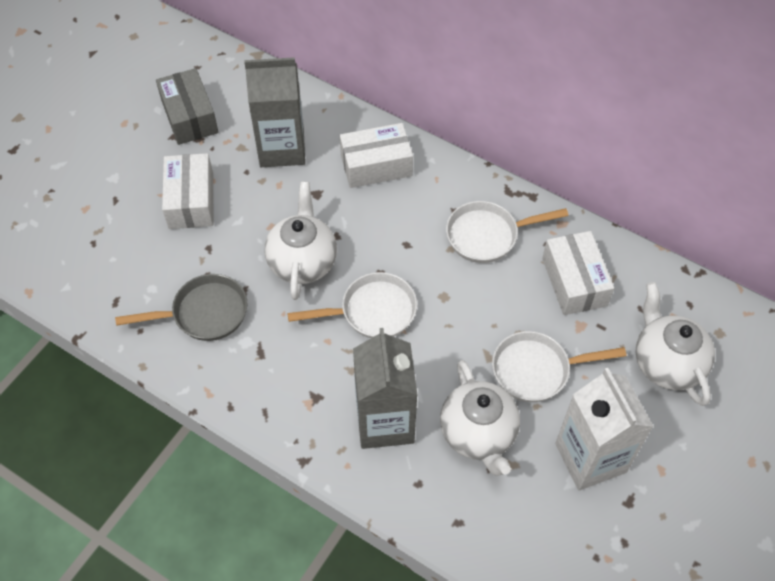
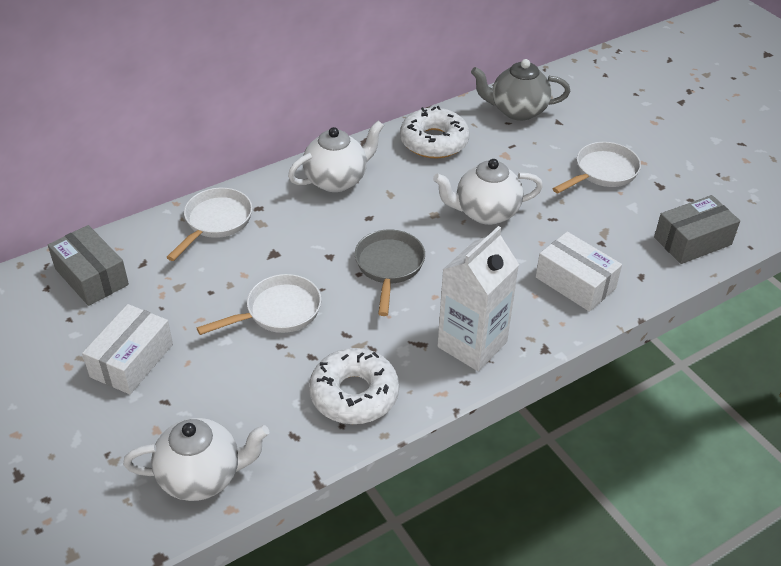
grey box: [156,68,218,145] = 1 -> [48,225,129,306] [654,195,740,264] = 2
grey carton: [244,57,305,167] [353,328,417,449] = 2 -> none = 0
grey teapot: none = 0 -> [471,59,570,121] = 1
white box: [162,153,213,229] [340,123,413,188] [542,231,614,315] = 3 -> [82,304,173,394] [536,232,622,312] = 2
white donut: none = 0 -> [309,348,399,424] [400,106,470,158] = 2

